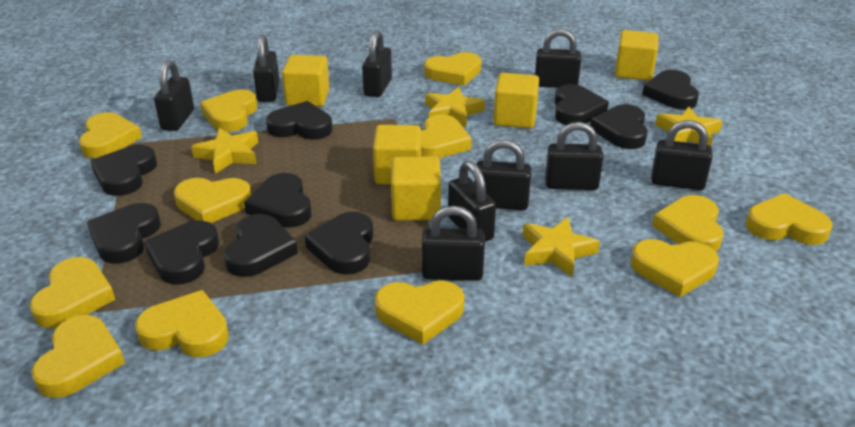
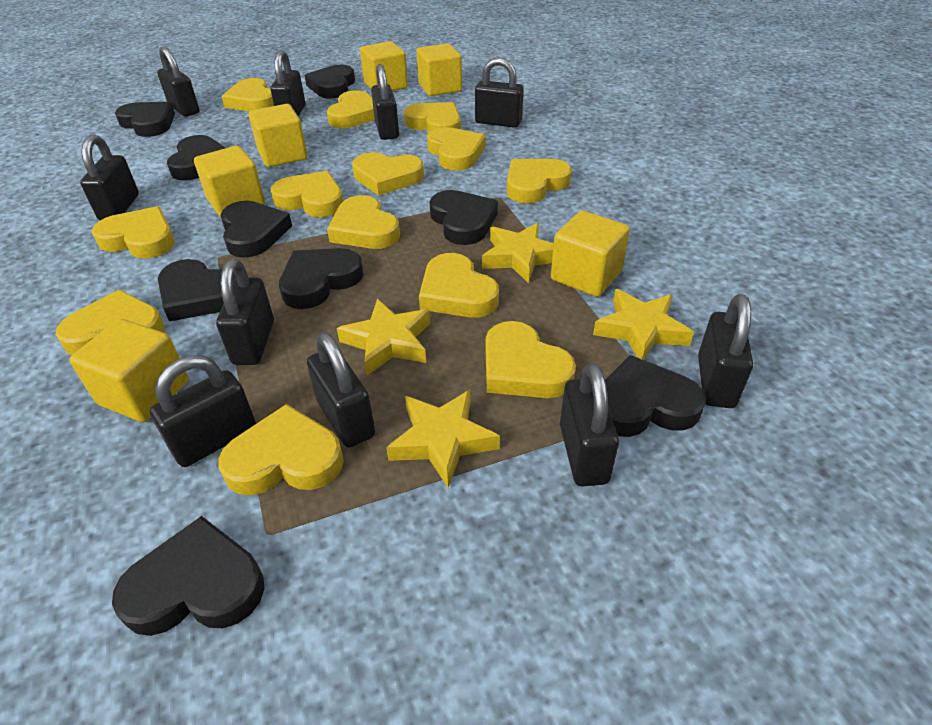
black heart: [87,203,161,264] [90,145,157,196] [144,220,219,284] [224,214,298,277] [244,173,311,228] [266,101,332,140] [305,212,373,275] [555,84,609,125] [590,104,648,149] [642,70,699,110] = 10 -> [112,516,265,636] [115,102,175,137] [158,259,236,322] [167,135,225,181] [221,201,292,258] [279,248,364,309] [305,65,355,99] [429,190,498,245] [605,355,706,437] = 9
black padlock: [154,60,194,131] [253,35,279,102] [362,31,392,97] [422,206,485,281] [448,161,496,242] [475,140,531,210] [535,29,581,88] [545,122,604,190] [651,120,713,190] = 9 -> [80,135,139,220] [150,355,256,467] [157,47,200,117] [216,259,274,365] [271,50,305,116] [307,332,375,448] [371,64,399,140] [475,57,523,128] [560,363,619,487] [698,294,753,408] = 10
yellow cube: [282,55,330,107] [373,125,421,185] [391,156,441,221] [493,73,539,128] [615,30,658,81] = 5 -> [69,319,188,422] [194,146,265,217] [248,104,307,167] [360,41,408,91] [416,43,462,96] [551,211,630,297] = 6
yellow heart: [29,257,115,328] [31,315,125,398] [79,112,142,158] [135,290,229,357] [174,178,251,223] [200,89,258,132] [375,280,464,344] [421,114,472,158] [424,52,481,86] [631,239,719,297] [652,195,724,251] [745,193,832,245] = 12 -> [55,290,165,355] [92,206,175,258] [218,404,344,495] [221,78,274,111] [271,171,343,217] [327,90,375,128] [327,195,400,249] [352,152,424,196] [404,102,461,133] [419,253,499,318] [427,127,486,171] [486,321,576,398] [507,159,572,203] = 13

